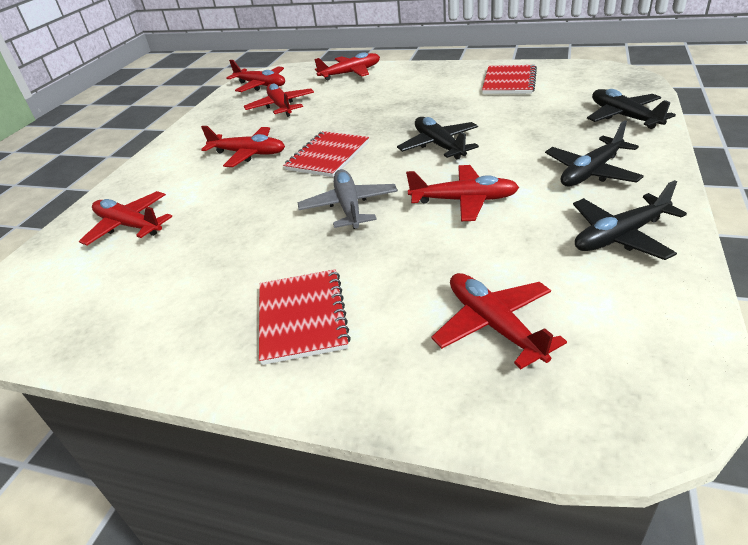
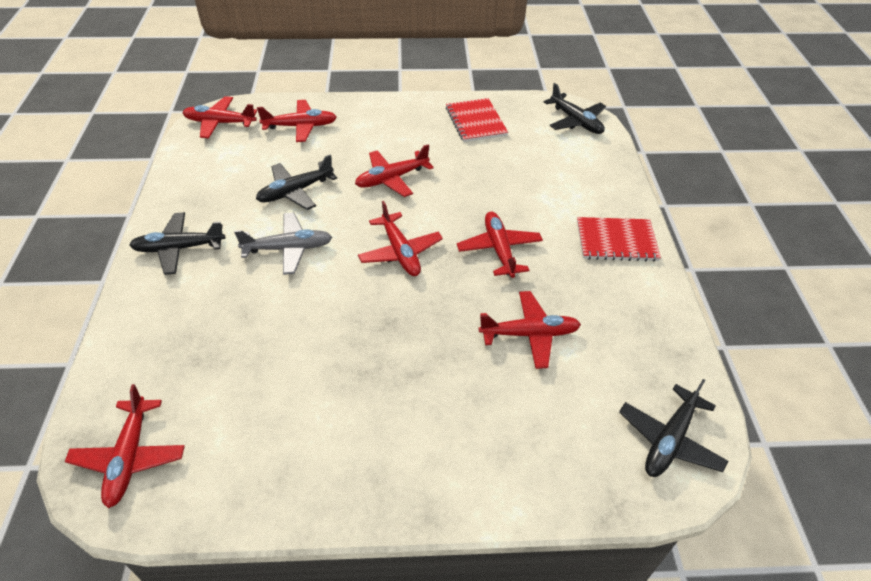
red notebook: [259,269,351,365] [283,131,369,177] [482,65,537,94] = 3 -> [446,98,508,142] [577,217,661,262] = 2

